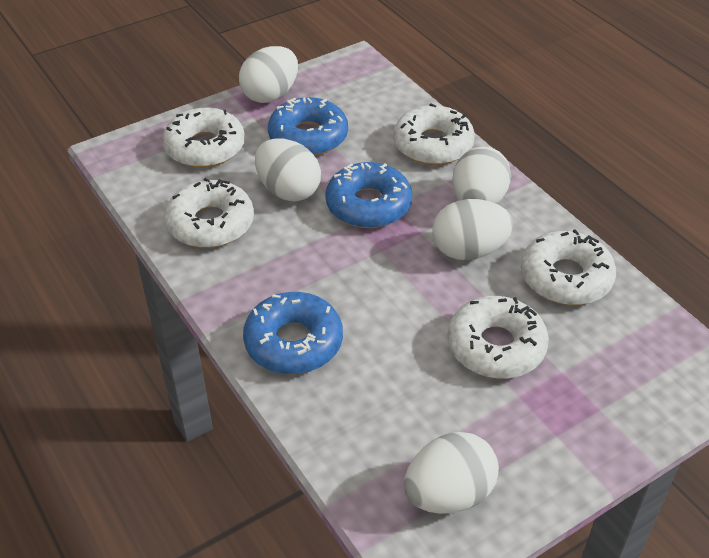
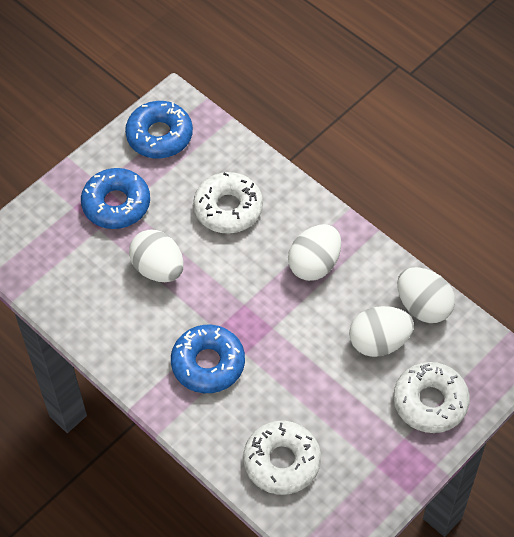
white donut: [162,108,245,168] [164,178,254,248] [393,104,475,165] [447,296,549,379] [521,229,616,305] = 5 -> [193,172,263,234] [243,421,321,495] [393,362,470,433] = 3
white egg: [239,46,298,103] [255,138,321,202] [404,432,499,514] [432,199,513,260] [452,146,511,204] = 5 -> [129,229,184,282] [288,224,341,281] [349,306,414,357] [397,267,455,323] = 4

